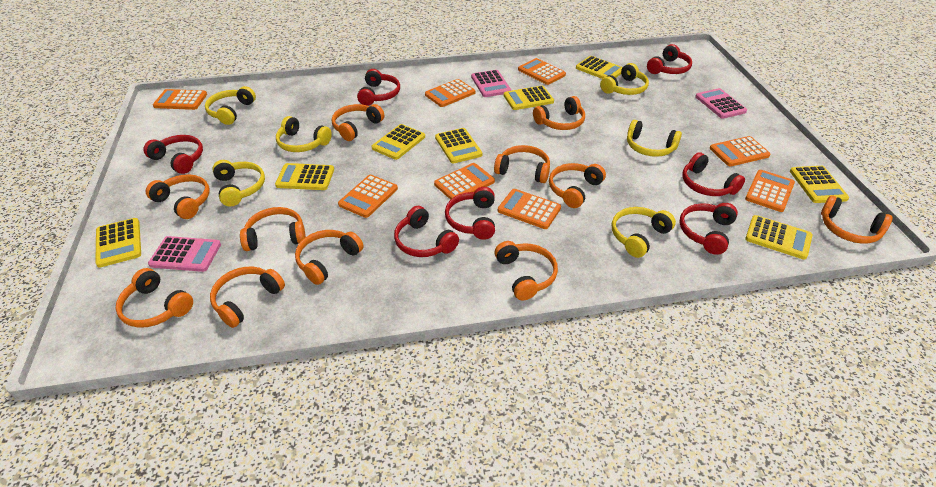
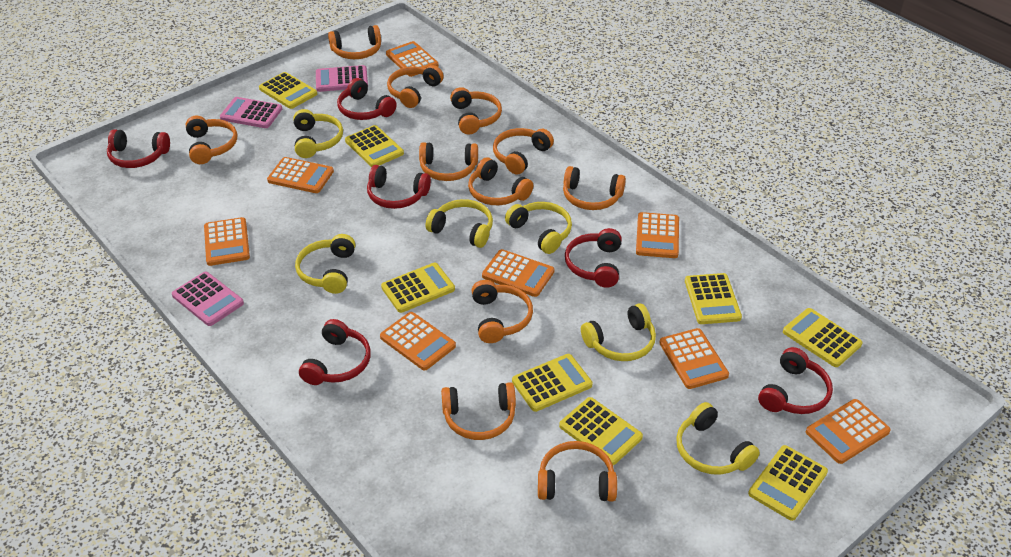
red headphones: [143,135,203,174] [357,69,400,106] [394,206,459,257] [445,187,495,240] [647,44,692,74] [679,203,738,255] [682,152,745,196] = 7 -> [107,129,170,168] [299,319,371,385] [337,78,397,120] [367,165,431,209] [565,228,622,288] [758,347,833,414] = 6

